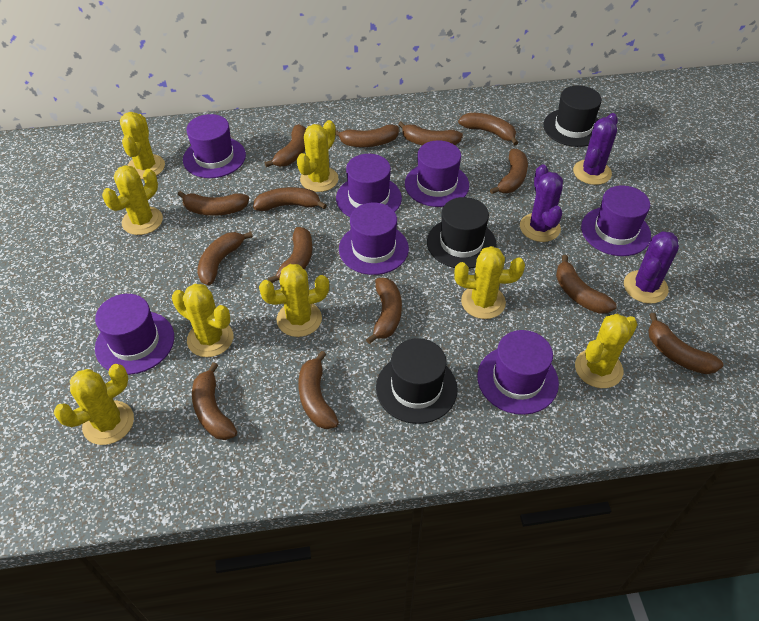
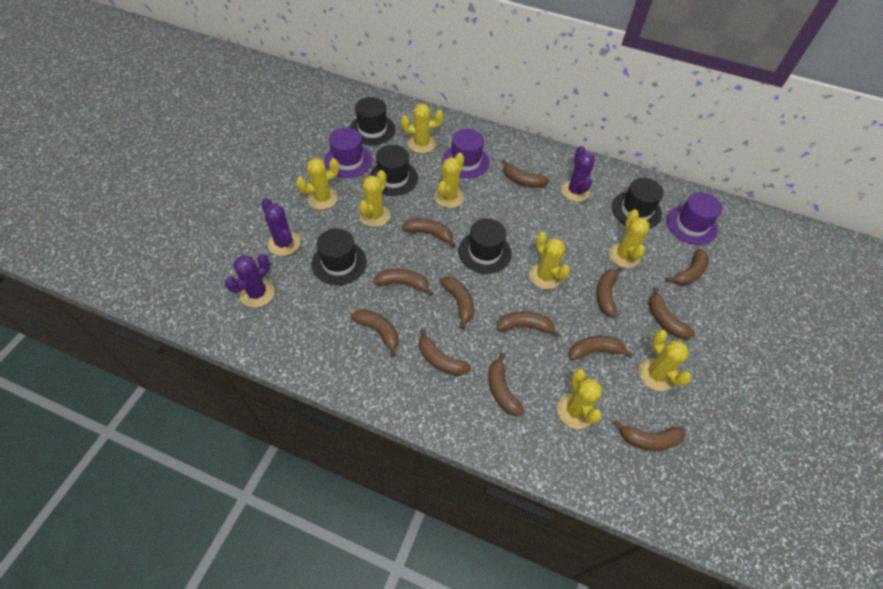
black hat: [376,338,458,424] [427,197,497,269] [543,85,602,147] = 3 -> [311,228,367,285] [350,97,395,145] [369,145,418,196] [458,218,512,274] [612,178,664,229] = 5
brown banana: [178,191,249,216] [192,362,237,440] [197,232,253,285] [253,187,327,211] [265,124,306,167] [268,227,313,283] [298,351,339,429] [336,124,399,147] [366,278,402,344] [398,121,463,145] [458,113,518,145] [490,149,528,194] [556,255,617,314] [648,313,723,374] = 14 -> [351,309,399,357] [373,269,433,296] [402,218,455,247] [419,328,471,376] [439,276,474,329] [488,353,525,416] [496,311,560,337] [502,159,549,188] [568,336,634,361] [596,268,623,317] [613,420,685,451] [648,287,695,339] [666,249,709,286] = 13
purple hat: [95,294,174,375] [183,114,246,178] [336,154,402,217] [339,203,409,275] [405,140,469,207] [477,330,559,415] [581,185,651,256] = 7 -> [324,128,372,178] [442,129,490,179] [666,192,722,245] = 3

